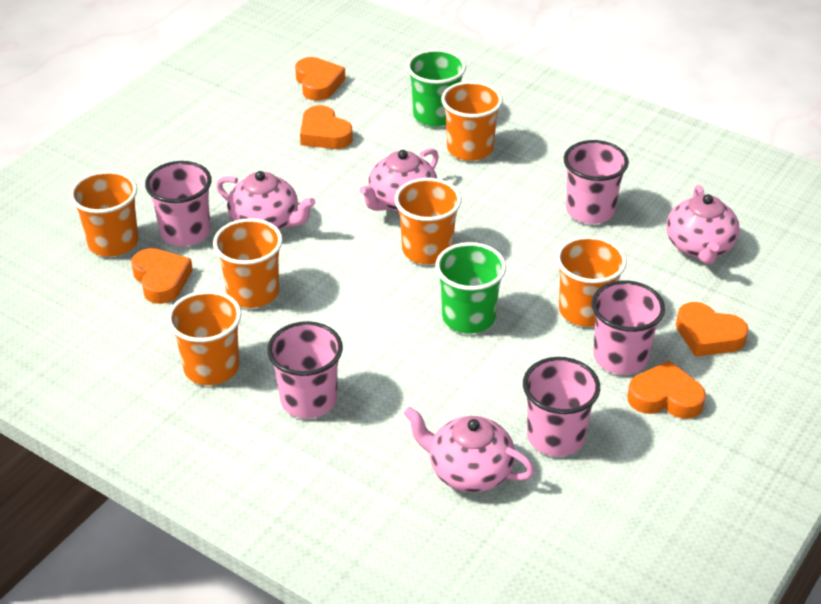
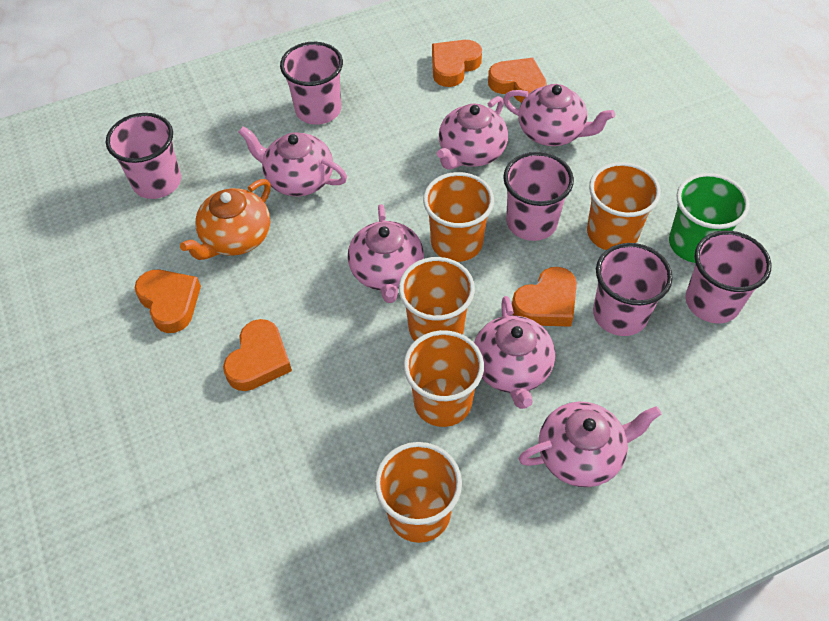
green cup: [407,49,466,127] [435,242,506,334] = 2 -> [669,173,750,263] = 1
orange cup: [70,170,138,257] [167,290,242,385] [213,218,283,308] [395,178,461,264] [441,81,503,161] [556,236,627,327] = 6 -> [375,442,462,543] [399,257,475,341] [403,330,484,427] [423,172,494,262] [587,162,661,250] = 5
orange teapot: none = 0 -> [180,179,271,260] = 1
pink teapot: [216,171,316,230] [359,148,439,212] [403,406,535,493] [667,185,740,264] = 4 -> [238,126,347,197] [348,204,424,303] [437,96,508,170] [474,296,555,409] [503,84,615,146] [519,402,661,487] = 6

